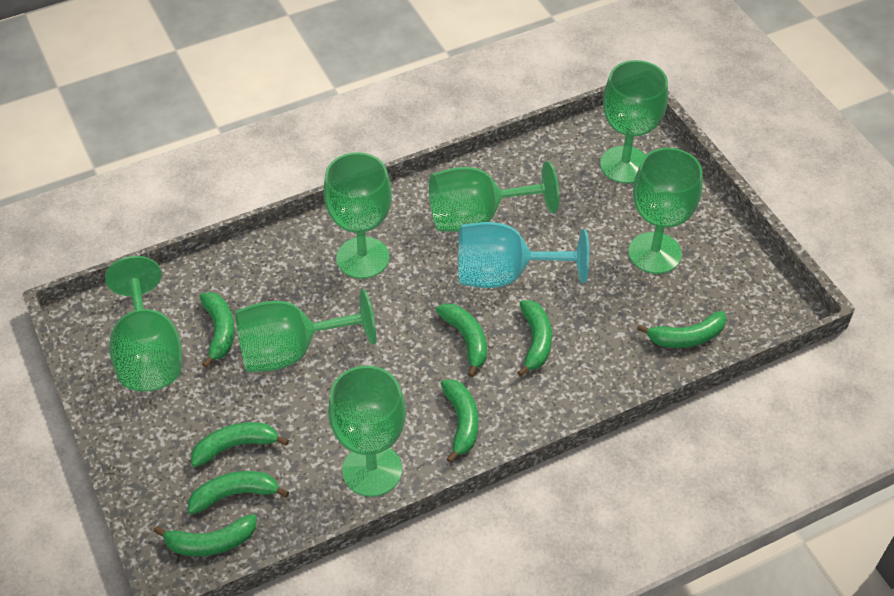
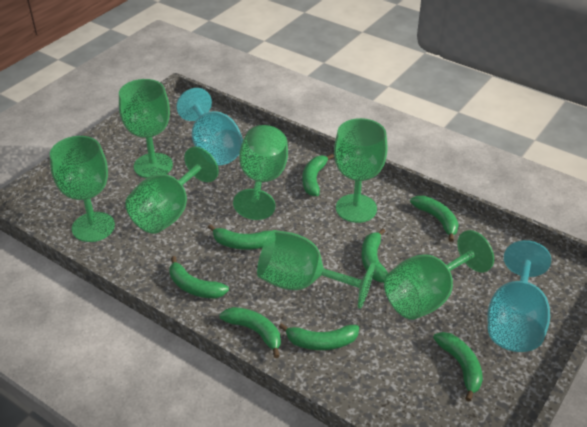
turquoise goblet: [458,222,589,288] = 1 -> [176,88,243,165] [487,240,551,352] = 2

